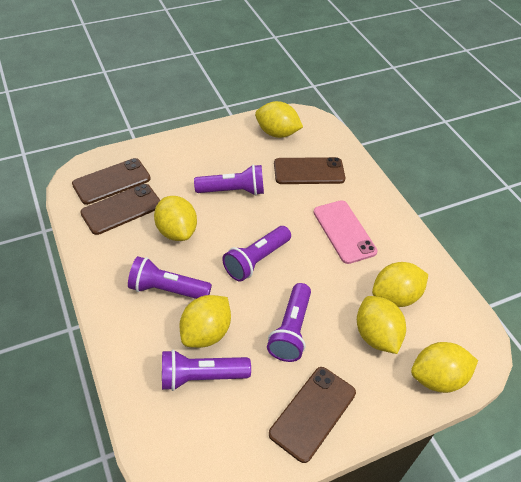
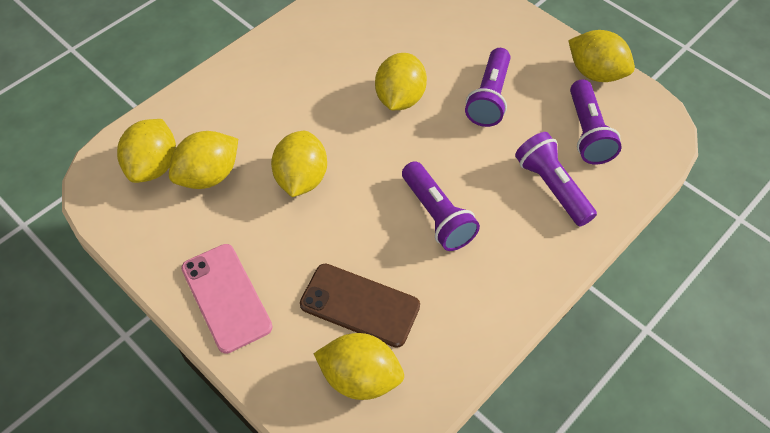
brown phone: [72,158,151,205] [80,184,160,235] [269,367,356,463] [274,157,345,184] = 4 -> [300,263,420,348] = 1
purple flashlight: [128,256,212,299] [162,350,251,391] [194,164,264,195] [222,226,291,282] [267,283,311,362] = 5 -> [402,161,480,251] [465,48,510,127] [515,132,597,226] [570,79,622,165] = 4

